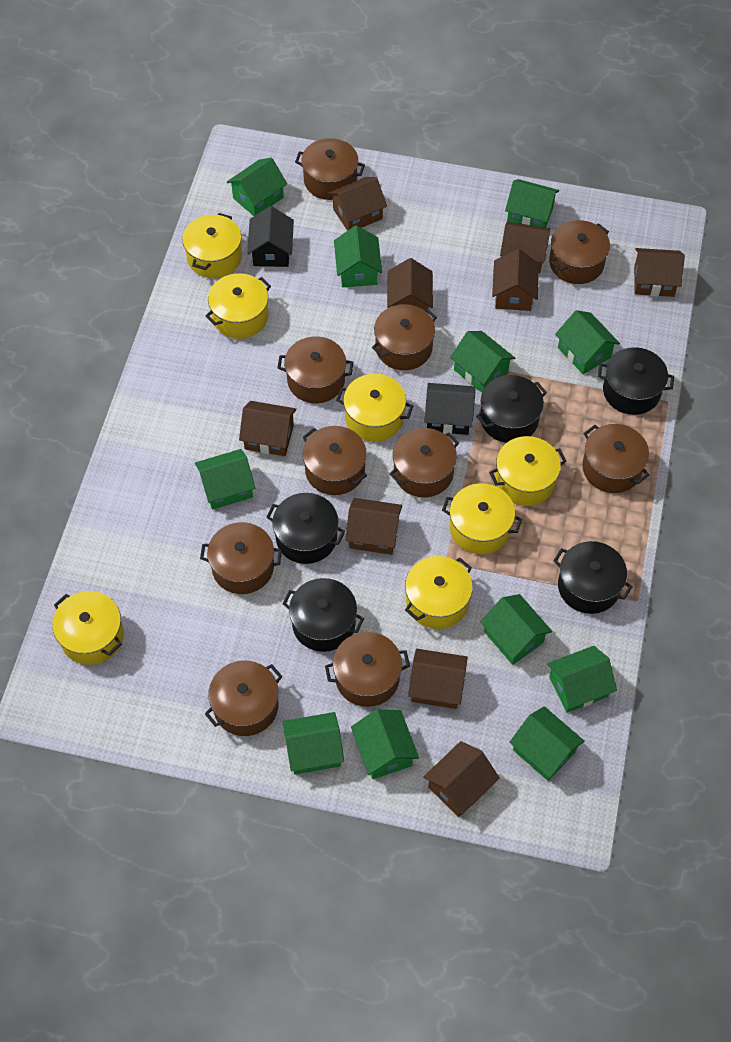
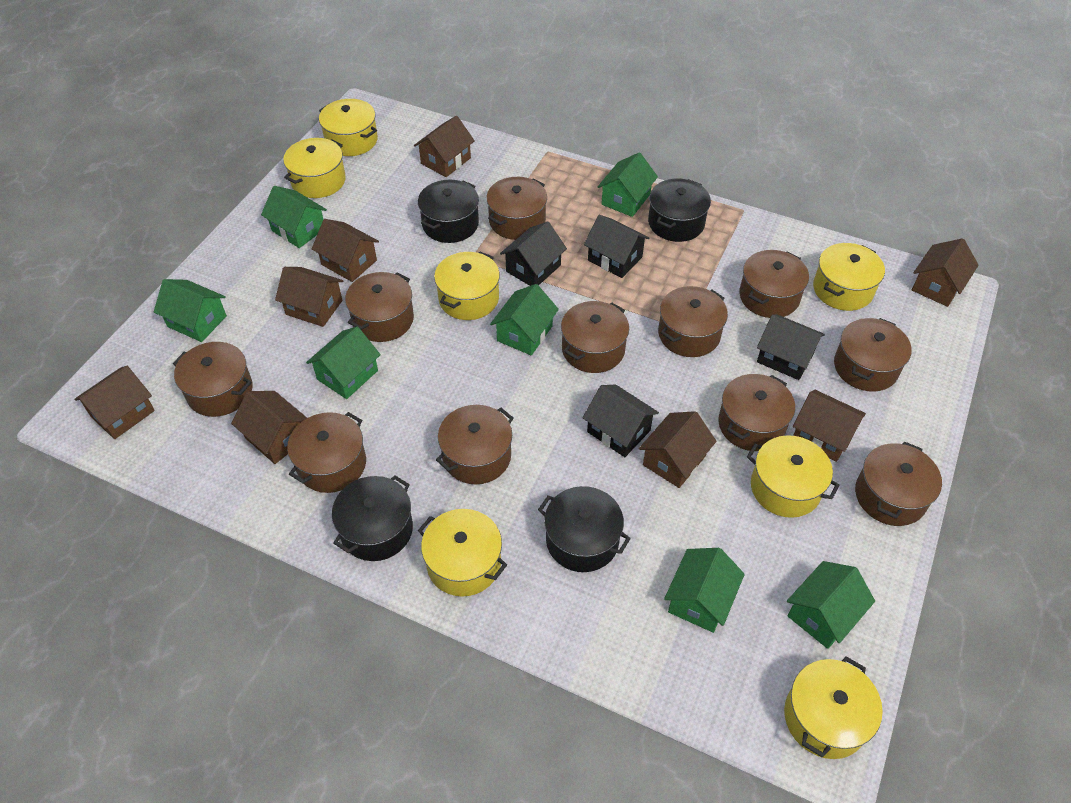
black house: [247,206,294,267] [424,383,475,435] = 2 -> [500,221,567,286] [582,385,659,457] [584,215,649,278] [757,314,825,380] = 4
black pot: [266,493,345,564] [283,578,364,652] [476,375,547,443] [553,541,632,614] [598,347,674,415] = 5 -> [332,476,413,561] [418,180,479,243] [538,486,631,572] [648,178,711,242] = 4
brown house: [239,401,296,456] [329,177,387,231] [345,498,402,555] [387,258,433,310] [408,649,468,709] [423,741,500,817] [492,249,539,311] [500,222,551,273] [634,248,685,297] = 9 -> [74,366,155,439] [231,391,307,464] [275,267,343,327] [312,219,379,282] [414,116,475,177] [639,411,717,488] [793,390,866,462] [912,238,979,307] = 8
brown pot: [200,522,282,594] [205,660,283,736] [278,336,353,403] [295,138,365,200] [302,426,367,495] [325,632,410,707] [372,304,437,370] [390,428,459,497] [549,220,610,284] [582,424,649,493] = 10 -> [173,342,253,417] [287,412,366,493] [345,272,414,342] [436,405,514,484] [486,177,547,240] [561,301,629,373] [658,286,728,357] [718,374,795,451] [739,250,809,318] [834,318,912,392] [855,442,942,526] = 11
green house: [195,449,255,510] [227,157,287,216] [283,712,344,774] [334,225,382,287] [351,709,419,779] [450,331,515,393] [480,594,552,665] [505,179,559,228] [509,706,585,781] [547,646,617,713] [555,310,620,374] = 11 -> [154,279,227,342] [261,186,327,248] [306,327,381,399] [490,284,559,355] [597,153,658,217] [664,548,745,633] [787,561,875,649] = 7

